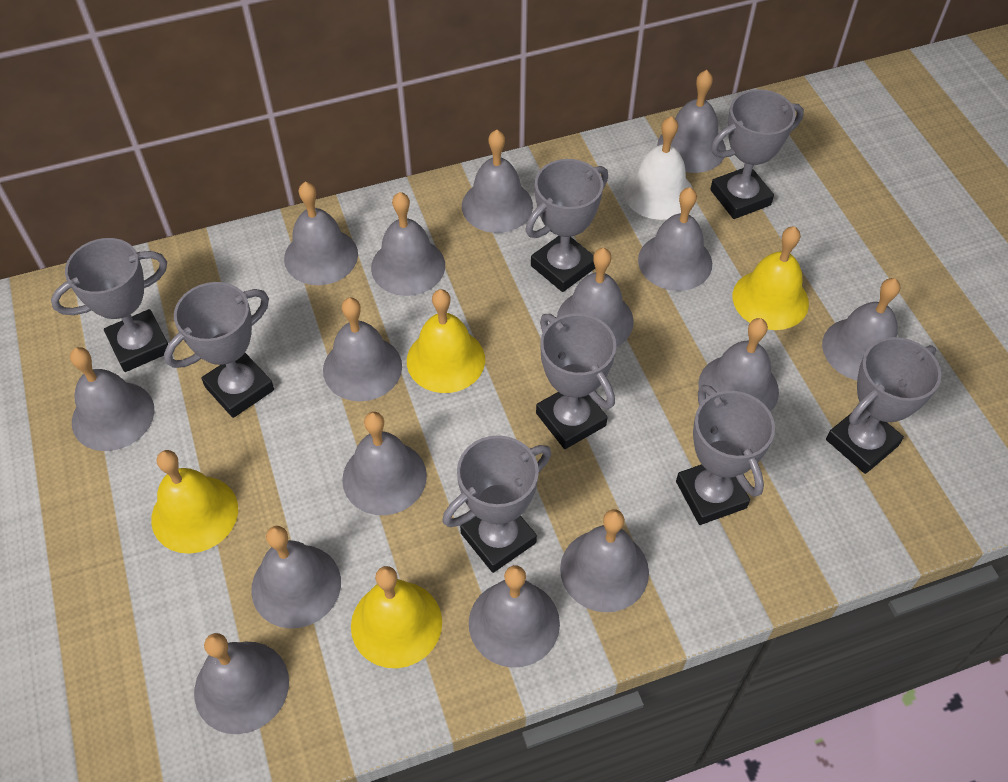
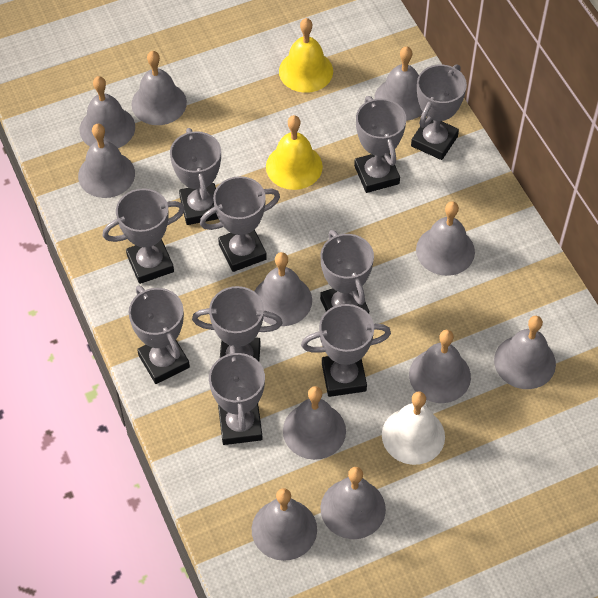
grey bell: [70,347,155,451] [194,633,289,734] [251,526,341,629] [284,182,358,285] [323,297,402,402] [342,412,427,515] [371,192,445,296] [462,130,533,233] [469,565,560,668] [557,248,634,347] [560,509,649,612] [638,187,712,291] [657,70,726,173] [698,318,779,412] [822,278,900,380] = 15 -> [78,124,135,198] [80,76,135,148] [131,51,187,125] [251,488,317,561] [254,252,312,326] [283,386,346,460] [321,467,386,539] [374,46,423,121] [409,330,471,403] [416,201,475,276] [494,316,556,389] = 11
grey trophy: [51,238,168,372] [164,282,274,418] [443,435,551,573] [525,159,608,292] [536,314,616,449] [676,385,775,525] [710,89,804,219] [826,337,941,474] = 8 -> [103,188,185,284] [129,286,190,384] [170,128,221,225] [192,286,283,362] [200,176,280,272] [209,345,265,445] [301,304,391,397] [320,230,374,314] [354,96,406,193] [411,64,467,160] = 10
yellow bell: [151,450,238,554] [351,566,442,668] [407,289,485,393] [733,226,809,330] = 4 -> [266,115,323,190] [279,18,333,93] = 2

